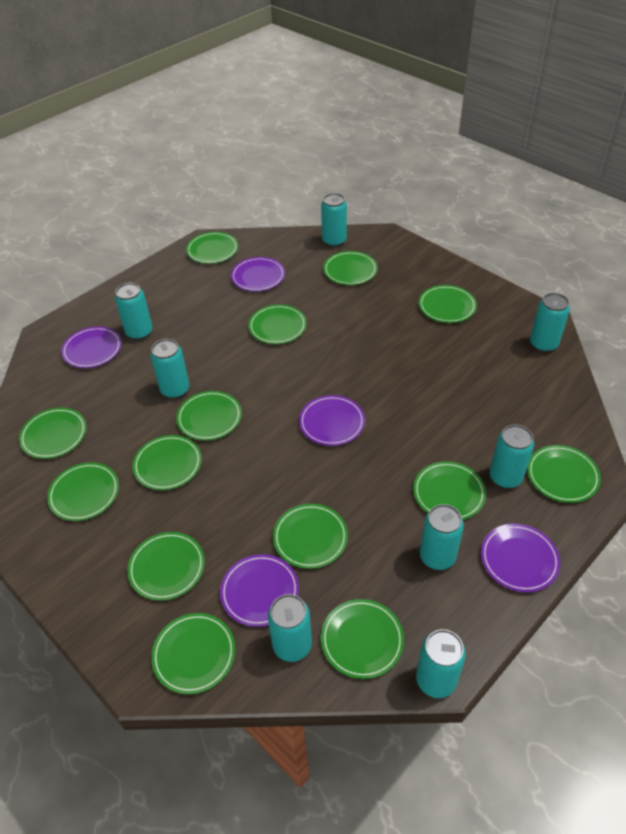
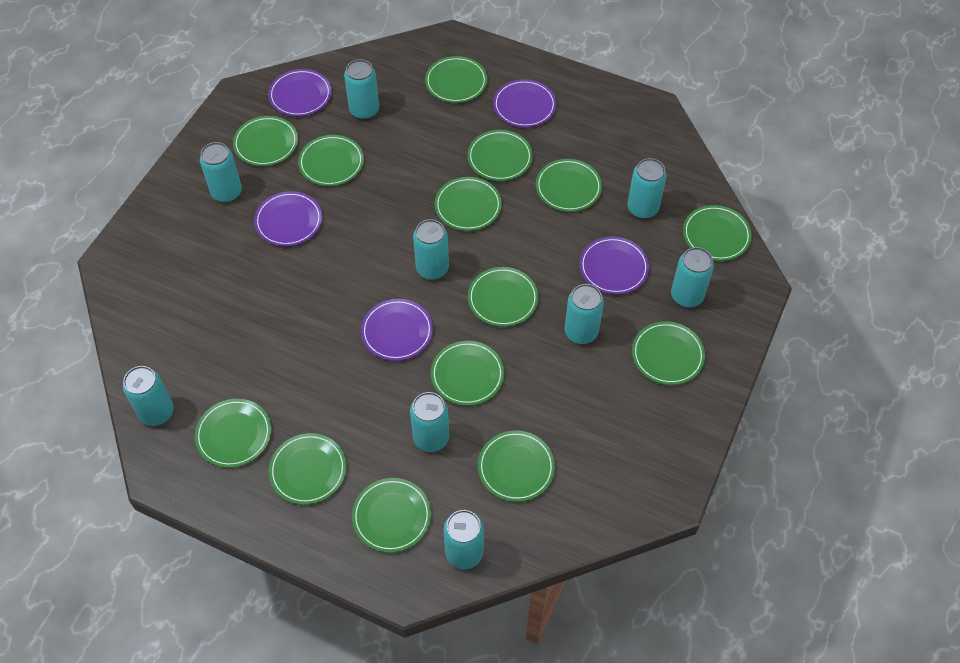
turquoise can: [115,283,153,340] [150,339,190,399] [268,594,312,662] [321,193,347,247] [416,629,466,698] [420,504,464,570] [489,425,534,488] [530,293,570,352] = 8 -> [123,366,174,426] [200,142,242,203] [344,59,379,120] [410,392,449,452] [413,219,449,280] [444,510,484,569] [565,284,604,344] [627,158,666,219] [671,247,714,307] = 9

